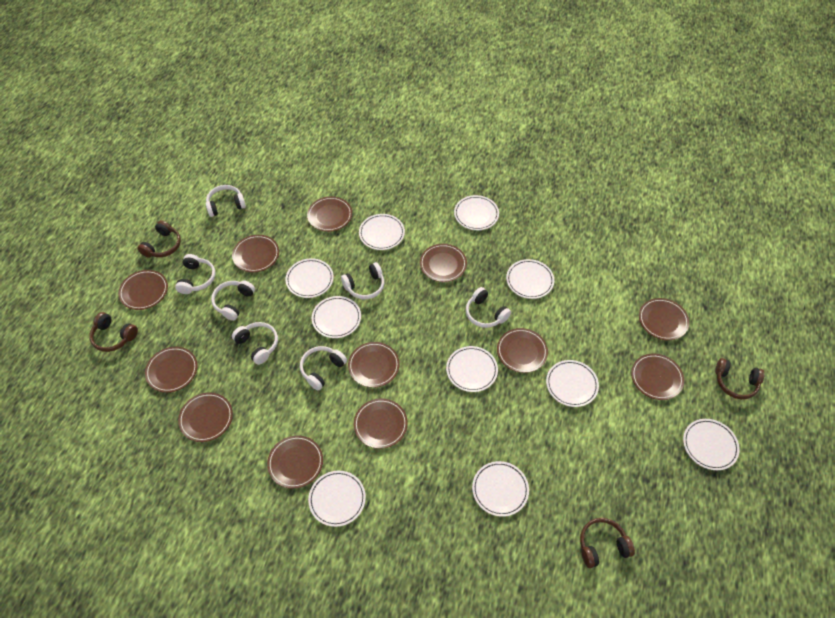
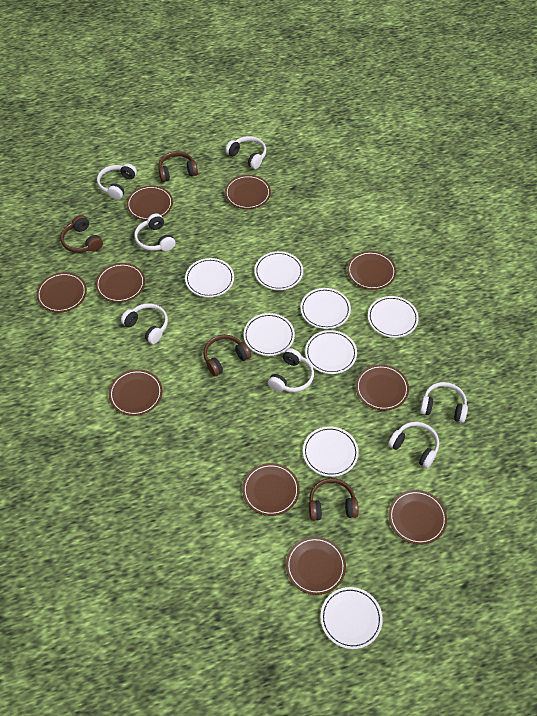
brown plate: [118,270,168,310] [145,347,198,393] [178,392,233,442] [232,235,279,272] [267,435,323,489] [307,196,352,232] [348,342,400,388] [354,399,408,449] [420,244,467,282] [497,328,548,373] [631,354,684,400] [639,298,689,340] = 12 -> [36,272,87,313] [96,263,145,303] [109,369,162,416] [126,185,173,220] [225,175,271,209] [242,463,300,516] [286,537,346,595] [347,251,396,290] [356,365,409,411] [389,490,447,545] = 10
white plate: [286,258,334,298] [308,471,366,527] [312,296,361,338] [359,214,405,250] [446,346,498,392] [454,195,499,230] [472,461,529,517] [506,259,554,299] [546,360,599,407] [683,419,740,470] = 10 -> [185,258,234,297] [243,313,295,356] [254,251,303,290] [300,288,351,329] [303,426,359,477] [305,330,357,374] [320,587,383,649] [368,296,419,338] = 8

